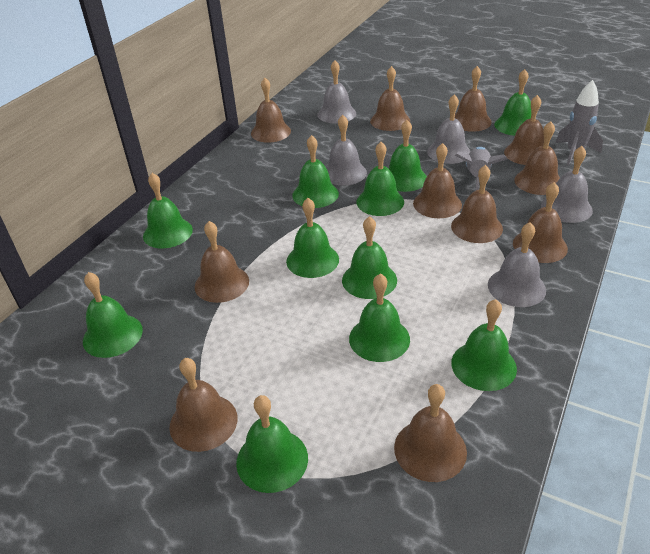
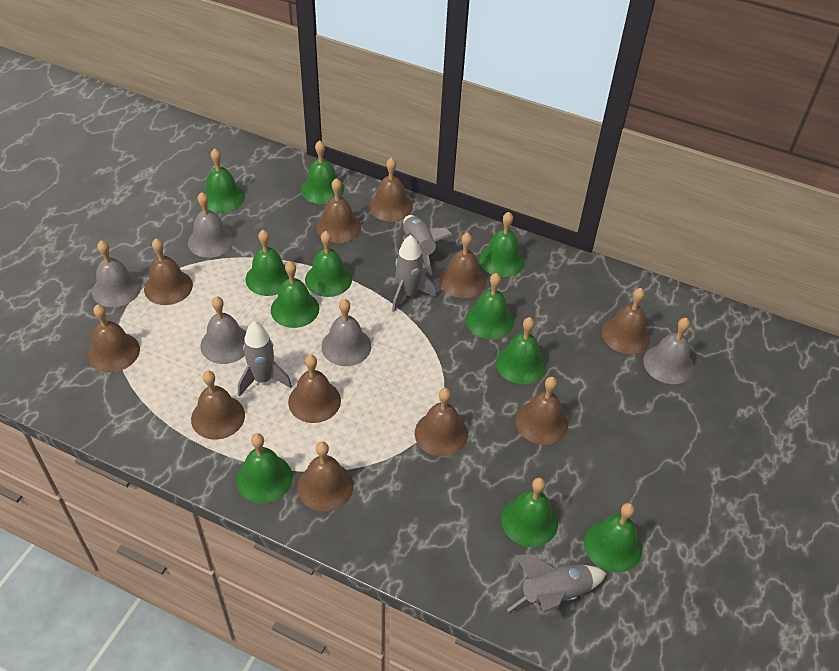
grey rocket: [455,147,507,191] [555,80,603,166] = 2 -> [238,321,292,397] [392,235,436,312] [403,215,453,275] [507,555,607,613] = 4

